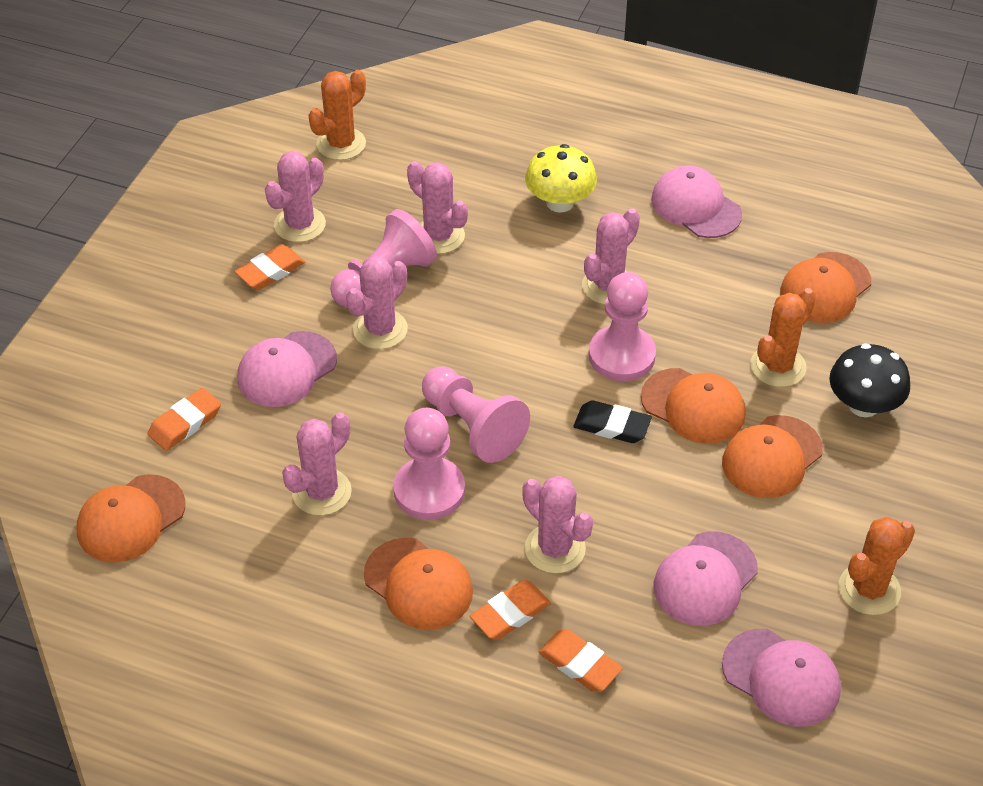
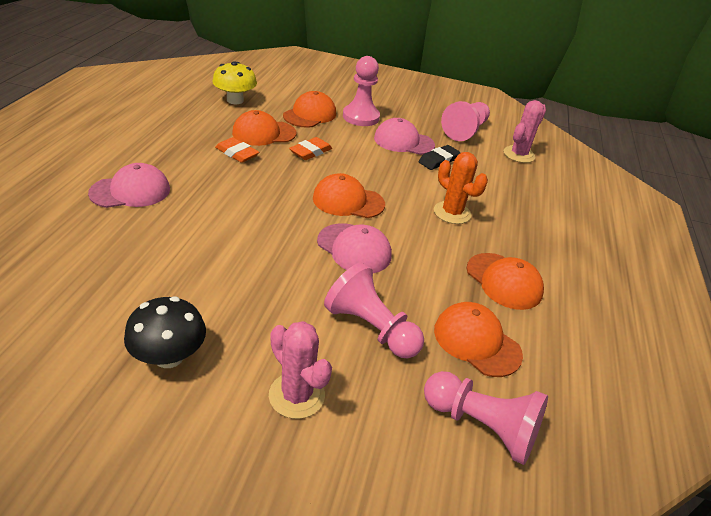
orange cactus: [308,70,366,160] [750,288,816,387] [838,517,915,615] = 3 -> [434,152,488,224] = 1
orange eraser: [148,388,221,451] [235,244,305,290] [470,580,551,640] [539,629,623,692] = 4 -> [215,137,259,163] [289,137,332,160] = 2
pink cactus: [265,151,326,242] [282,412,352,516] [346,256,408,349] [407,161,468,254] [522,476,593,574] [582,208,640,305] = 6 -> [269,321,332,419] [503,100,546,163] = 2
pink cap: [237,331,337,407] [651,165,742,238] [653,532,758,626] [722,629,841,726] = 4 -> [88,163,170,208] [317,223,392,273] [374,118,435,155] = 3

